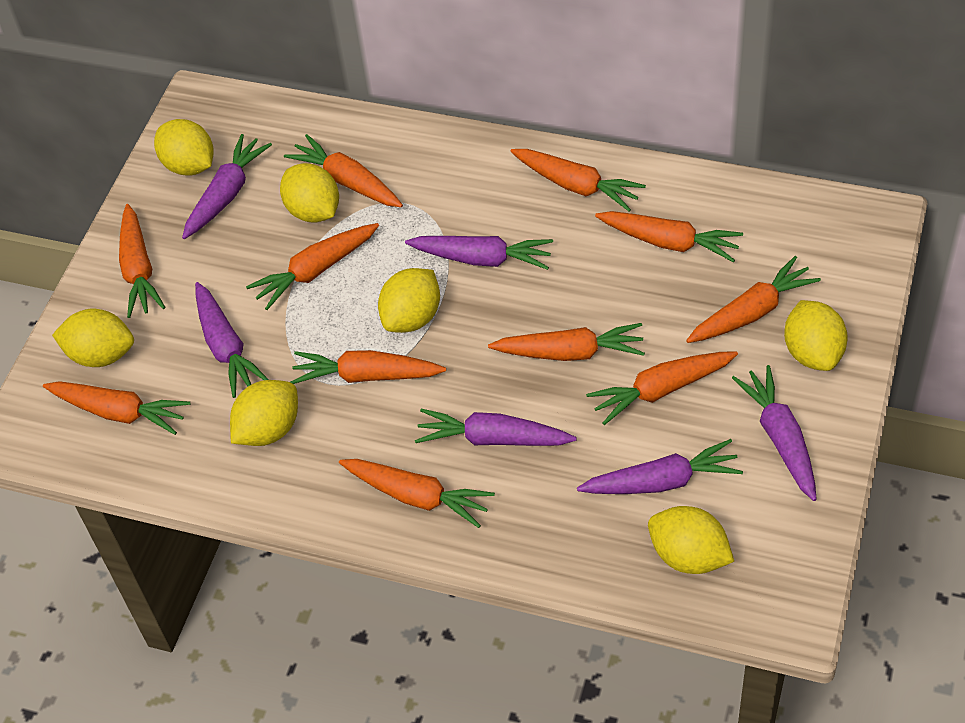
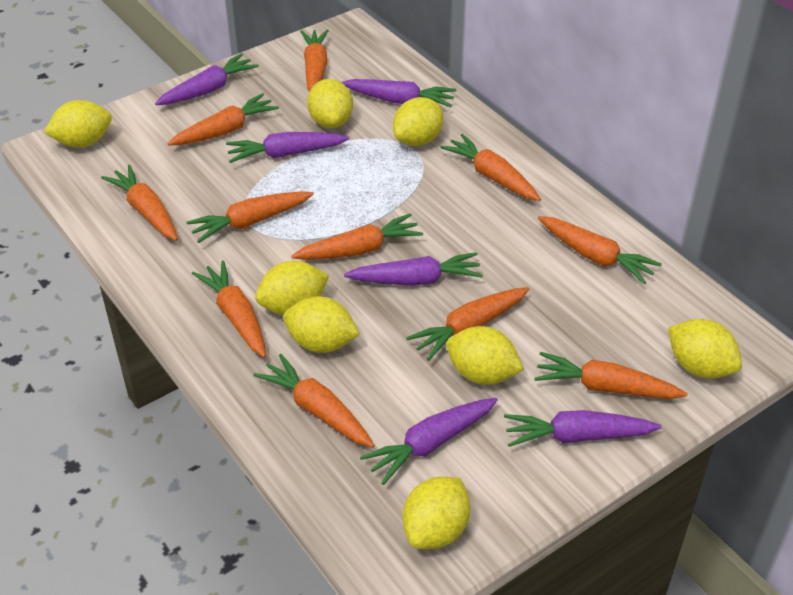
yellow lemon: [52,309,134,367] [154,119,214,175] [230,380,298,446] [280,163,339,222] [378,268,440,333] [648,506,734,574] [784,300,848,371] = 7 -> [44,100,112,148] [255,261,329,315] [283,296,360,353] [307,79,353,128] [393,97,443,146] [403,477,470,549] [446,326,524,385] [668,319,742,378] = 8

